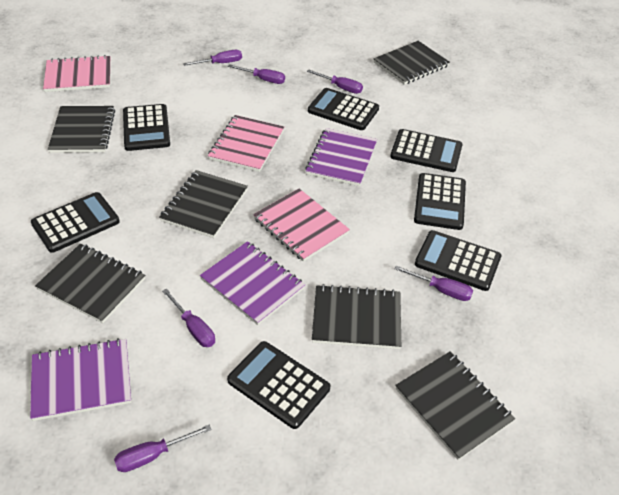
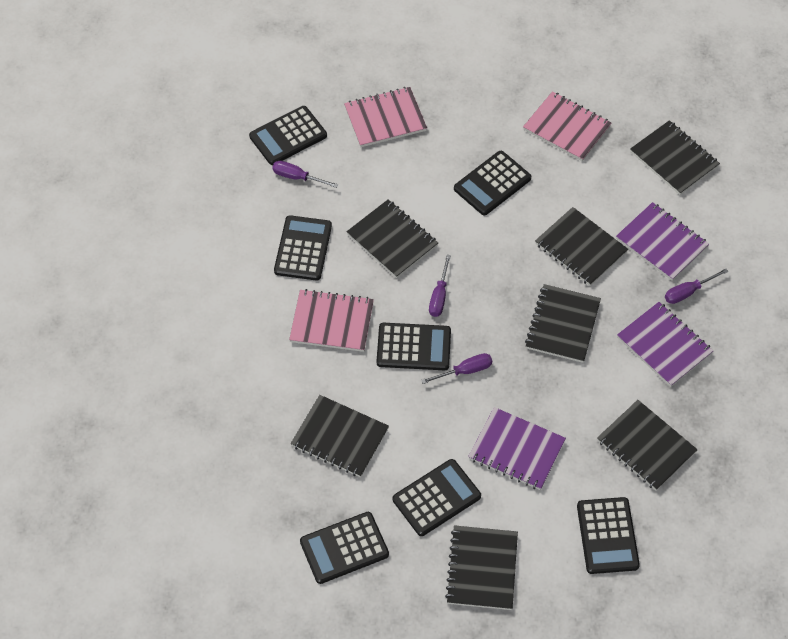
black notebook: [35,243,145,323] [48,106,115,153] [159,170,248,238] [312,284,401,349] [373,41,450,85] [395,351,515,460] = 6 -> [291,395,389,477] [347,199,438,278] [445,525,518,610] [525,284,601,363] [535,207,628,286] [597,400,698,491] [630,120,720,195] = 7
purple screwdriver: [114,425,212,472] [162,289,215,347] [183,50,242,66] [228,64,285,84] [307,70,363,94] [395,266,473,301] = 6 -> [272,161,338,188] [421,353,492,384] [429,255,451,317] [665,269,728,304] = 4

